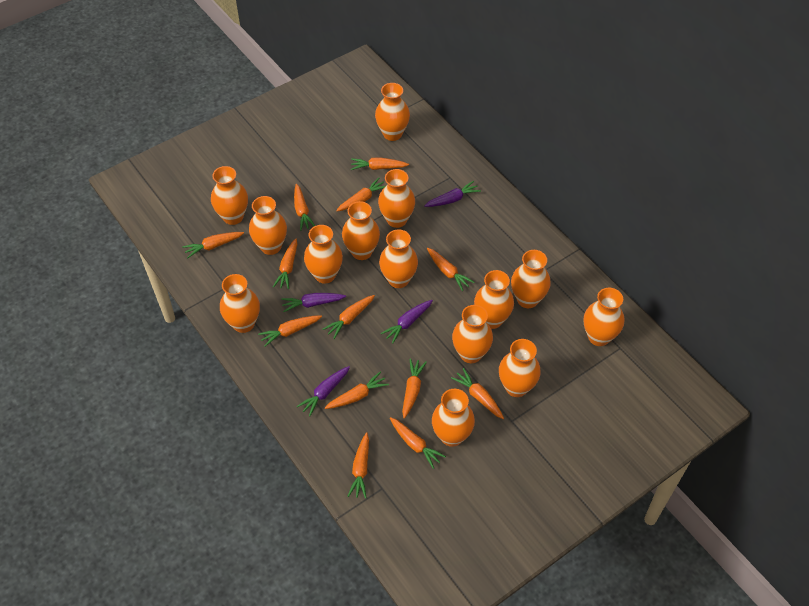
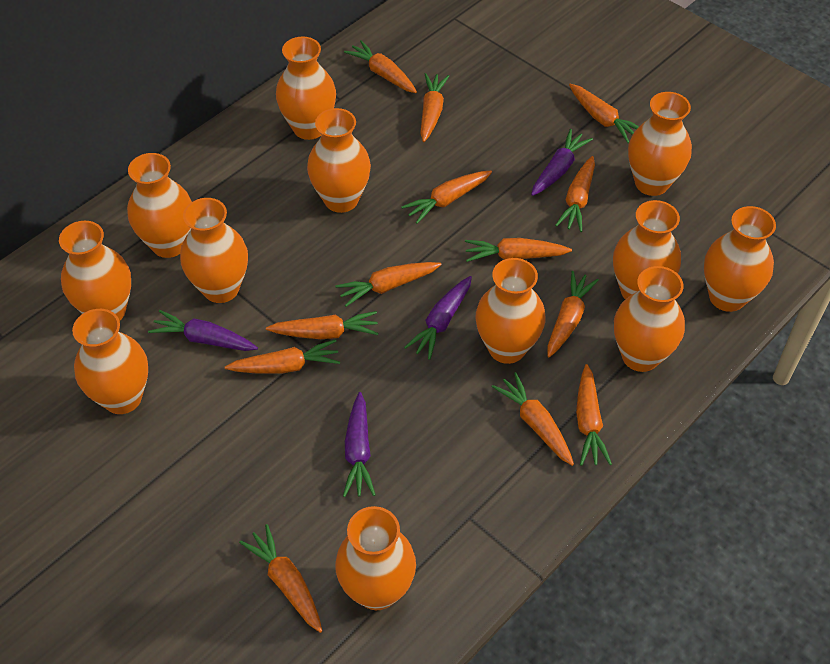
orange vase: [211,166,248,225] [220,274,260,333] [249,196,287,255] [304,225,343,284] [342,201,380,260] [375,83,410,141] [378,169,415,228] [379,229,418,288] [432,389,475,447] [452,305,493,363] [474,270,514,329] [499,339,541,397] [511,250,551,308] [584,288,624,346] = 14 -> [59,221,131,321] [72,309,148,414] [127,153,192,258] [180,198,248,303] [276,37,336,140] [307,108,371,213] [335,506,416,610] [476,258,546,364] [613,200,681,299] [614,266,685,372] [628,92,692,196] [704,206,776,312] = 12

